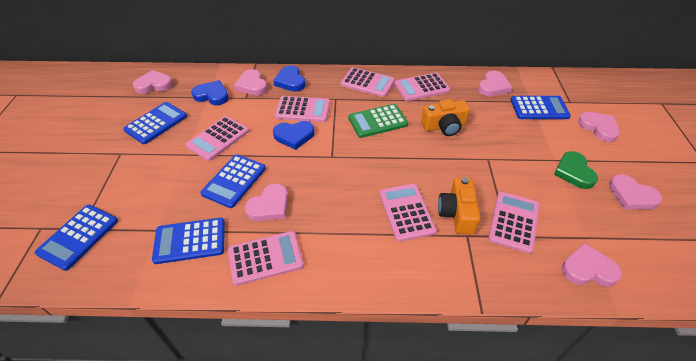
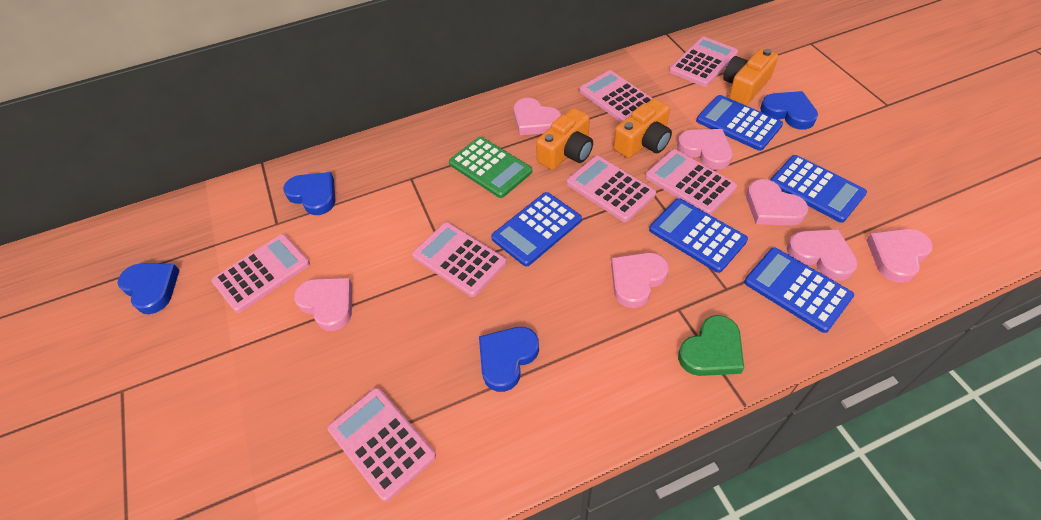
blue heart: [191,80,229,105] [273,65,306,92] [273,121,315,150] = 3 -> [117,263,179,314] [283,172,335,215] [479,327,539,392] [760,91,818,129] = 4
orange camera: [421,99,470,136] [438,177,480,235] = 2 -> [536,108,593,170] [614,98,672,158] [723,48,778,105] = 3

